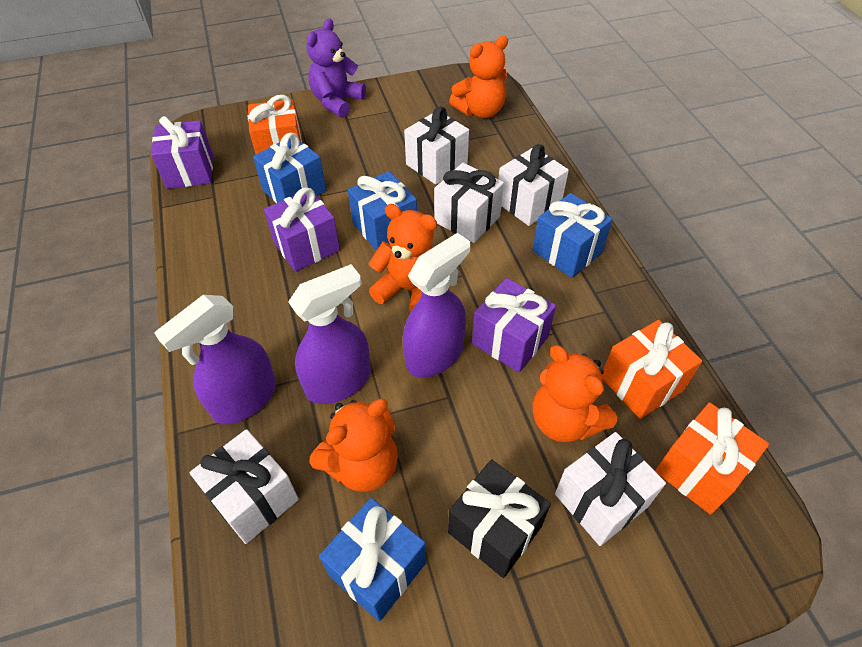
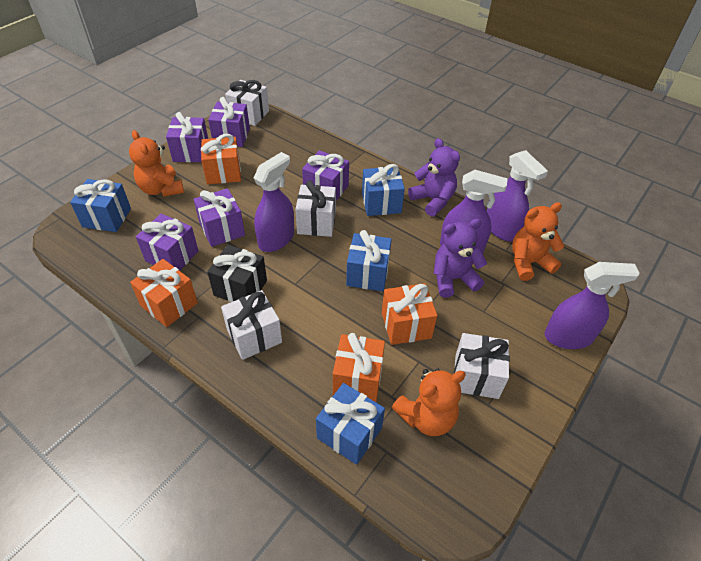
orange gift: [248,95,302,154] [602,320,702,419] [655,402,769,515] = 3 -> [130,259,198,327] [201,134,241,184] [333,333,385,402] [382,283,437,345] = 4
orange teddy bear: [309,399,398,492] [368,204,437,313] [449,36,508,118] [533,345,617,442] = 4 -> [129,130,184,197] [392,369,466,436] [512,202,564,281] = 3
purple gift: [151,116,213,189] [264,188,340,272] [472,278,556,372] = 3 -> [136,214,199,271] [166,112,208,162] [193,188,245,247] [208,97,250,147] [302,150,349,201] = 5
purple spray bottle: [154,295,276,424] [288,264,371,404] [403,233,470,378] = 3 -> [254,152,294,252] [440,170,508,253] [487,150,548,242] [545,262,640,349] = 4
purple teddy bear: [307,18,366,118] = 1 -> [408,138,460,217] [434,219,487,298] = 2
white gift: [189,429,299,544] [404,107,469,185] [434,163,504,243] [498,144,569,226] [555,432,666,546] = 5 -> [221,290,282,360] [225,80,269,126] [295,181,336,237] [454,333,510,399] = 4

